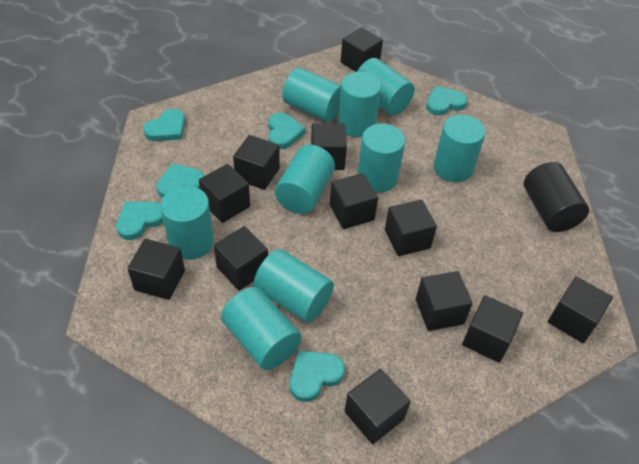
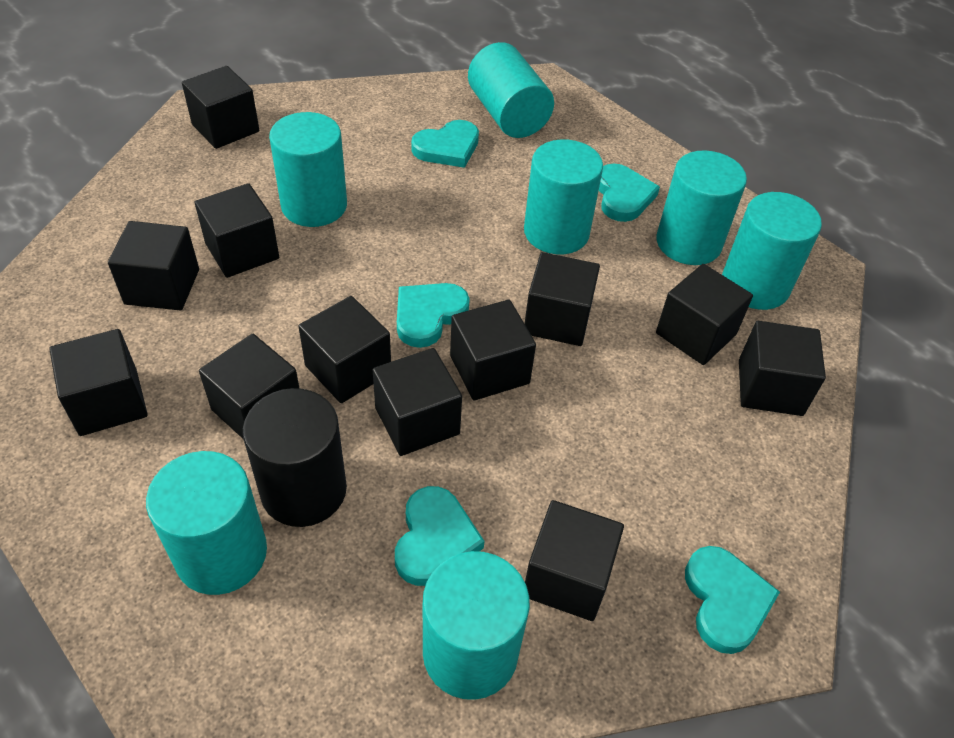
turquoise cylinder: [160,186,214,260] [221,287,302,370] [254,249,334,323] [275,145,335,214] [282,68,341,122] [338,72,381,137] [357,58,415,116] [358,124,405,192] [434,115,486,182] = 9 -> [146,451,267,595] [269,112,347,227] [423,551,530,700] [468,42,554,138] [524,139,603,254] [656,150,747,265] [722,192,822,310] = 7
turquoise heart: [116,202,163,240] [143,109,185,141] [156,163,205,198] [268,113,306,149] [290,350,345,402] [426,86,468,116] = 6 -> [395,486,484,586] [397,283,470,348] [411,120,479,168] [599,163,660,222] [685,546,780,654] = 5

